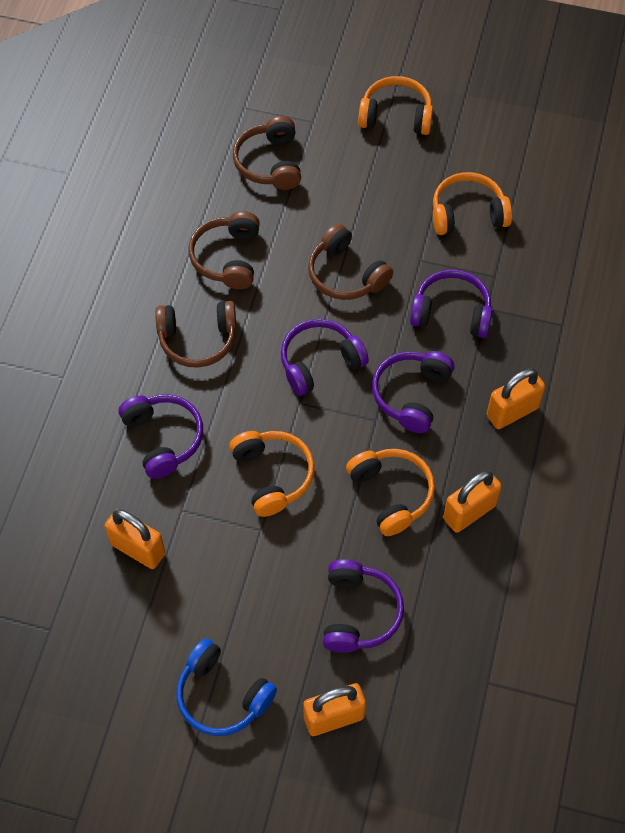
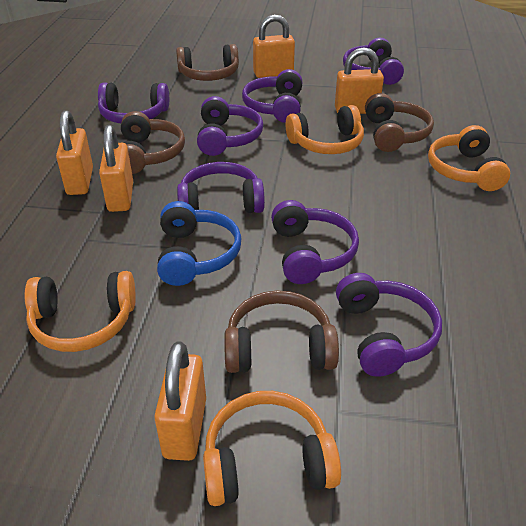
orange padlock: [104,509,165,569] [303,683,366,736] [443,470,502,533] [487,368,545,429] = 4 -> [56,110,93,195] [99,125,133,212] [154,341,206,461] [253,14,295,78] [335,47,384,114] = 5
purple headphones: [119,394,203,479] [281,319,369,396] [323,559,404,653] [372,351,454,433] [410,270,492,338] = 5 -> [98,82,169,123] [177,162,265,213] [197,96,263,156] [242,69,302,123] [271,200,359,284] [336,273,442,377] [343,38,404,85] = 7

